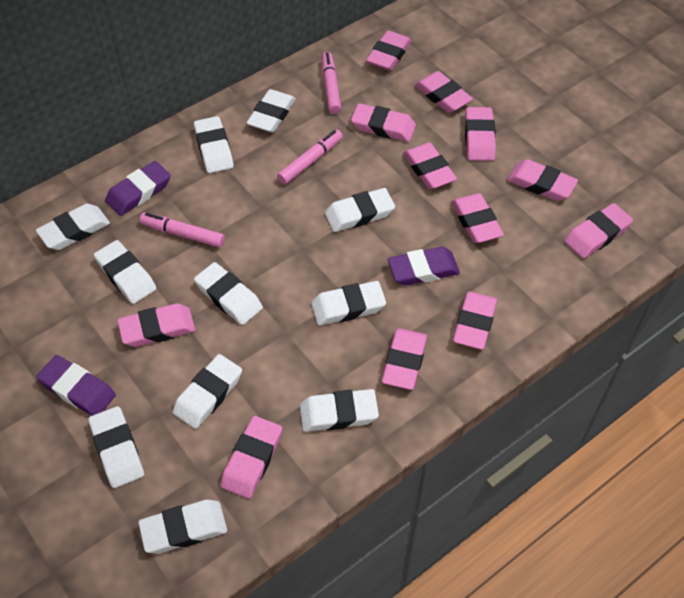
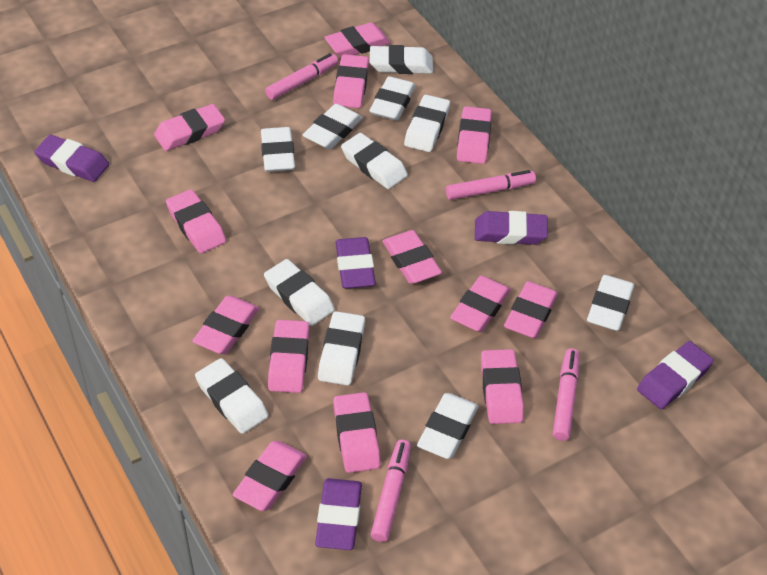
pink eraser: [117,303,195,347] [221,416,282,499] [351,103,416,142] [366,31,412,70] [382,328,427,390] [403,143,457,189] [415,71,473,113] [451,193,504,243] [453,291,497,350] [465,107,496,161] [507,159,578,201] [564,203,633,258] = 12 -> [154,104,225,151] [166,189,226,253] [192,296,259,354] [232,441,307,511] [268,320,309,393] [324,23,391,57] [333,54,369,108] [333,392,381,473] [382,230,442,284] [450,276,511,332] [457,106,492,164] [481,349,524,424] [504,281,558,338] = 13
pink marker: [140,212,225,248] [277,130,343,185] [322,52,341,114] = 3 -> [265,53,338,100] [371,440,411,542] [446,170,536,200] [553,348,579,441] = 4
purple eraser: [36,355,116,416] [105,161,171,216] [388,247,460,286] = 3 -> [34,135,109,182] [315,478,362,550] [335,237,376,289] [475,211,548,245] [637,341,714,409] = 5

